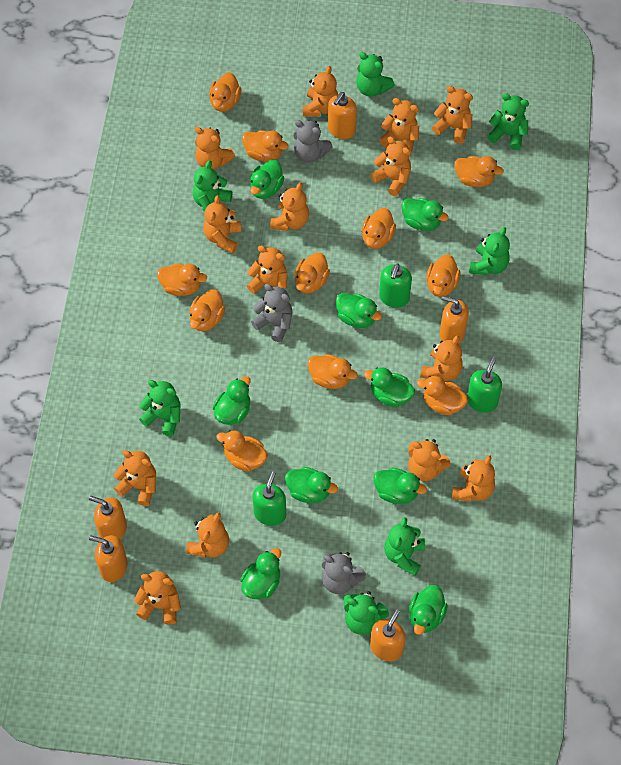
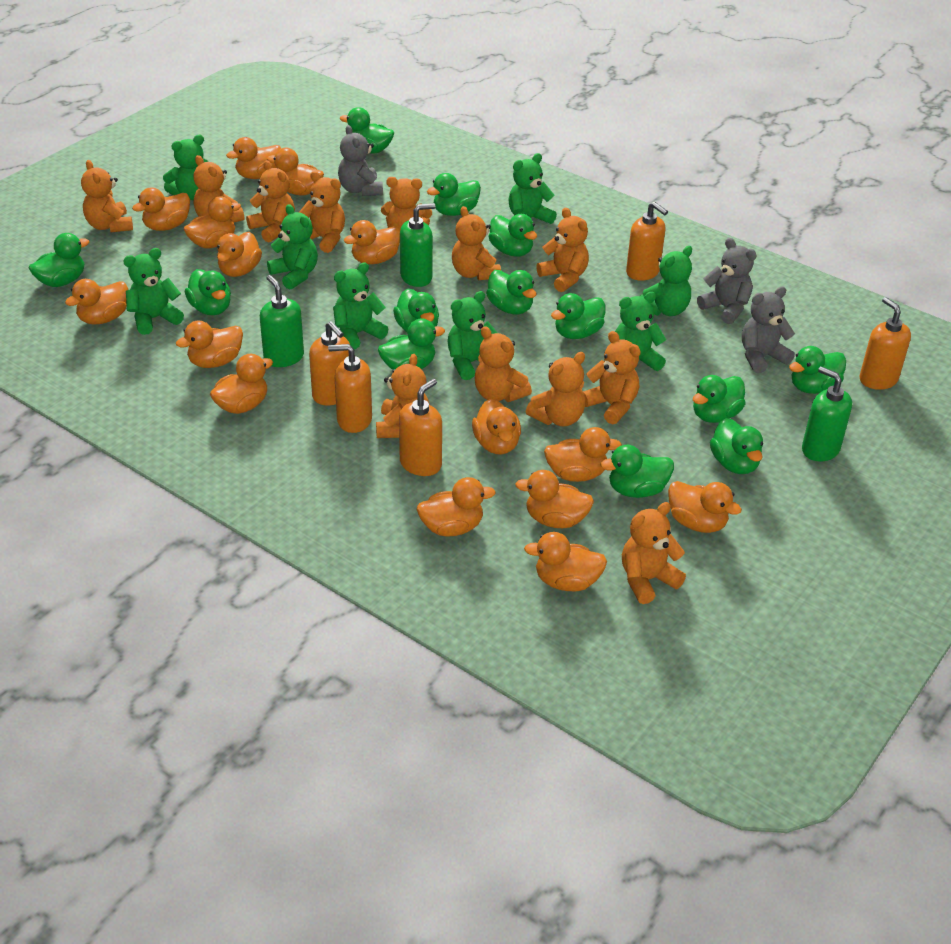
green duck: [212,376,251,425] [240,548,281,599] [250,160,284,199] [285,467,338,503] [336,293,382,328] [364,367,415,407] [373,468,427,504] [401,198,449,231] [409,585,448,635] = 9 -> [29,233,89,287] [185,269,231,315] [340,107,394,153] [378,318,445,370] [393,289,439,332] [427,173,481,216] [486,270,536,314] [489,214,537,256] [551,293,605,339] [600,445,674,498] [693,375,746,423] [710,418,763,474] [789,346,846,394] = 13
green teddy bear: [139,380,180,436] [193,160,232,212] [343,591,389,635] [356,52,395,97] [384,517,425,576] [469,227,510,276] [487,93,529,150] = 7 -> [123,248,184,335] [163,134,208,200] [267,204,318,290] [333,262,388,350] [448,291,497,380] [508,153,557,224] [615,292,667,371] [640,246,692,316] = 8
orange duck: [157,264,207,296] [189,289,225,331] [209,72,241,112] [216,430,268,472] [242,130,289,161] [295,252,330,294] [307,354,358,389] [362,208,396,249] [417,376,468,416] [426,254,460,297] [454,156,504,187] = 11 -> [65,279,128,324] [132,187,190,231] [176,321,243,368] [184,196,241,249] [210,354,273,414] [217,232,262,277] [226,137,281,179] [267,148,324,195] [344,220,400,264] [417,477,496,537] [472,398,521,454] [515,470,594,528] [524,532,607,591] [544,427,622,482] [668,481,742,533] = 15
orange teddy bear: [114,450,156,506] [134,571,181,625] [186,512,229,557] [195,127,235,169] [203,195,241,253] [247,246,287,294] [270,182,309,231] [303,66,338,117] [371,137,411,196] [379,98,419,155] [408,439,451,481] [420,335,463,381] [432,86,473,144] [452,455,495,502] = 14 -> [81,160,133,232] [193,155,244,223] [246,160,295,243] [299,171,345,253] [376,354,430,438] [381,177,432,230] [452,206,501,280] [475,326,532,402] [526,352,585,426] [536,208,589,292] [583,331,641,424] [622,502,686,604] = 12

